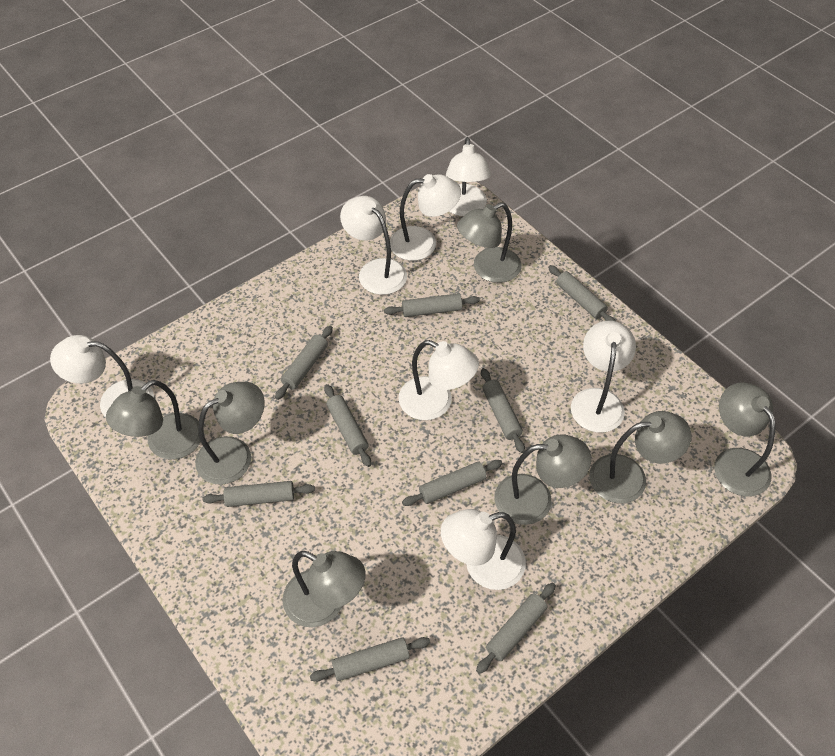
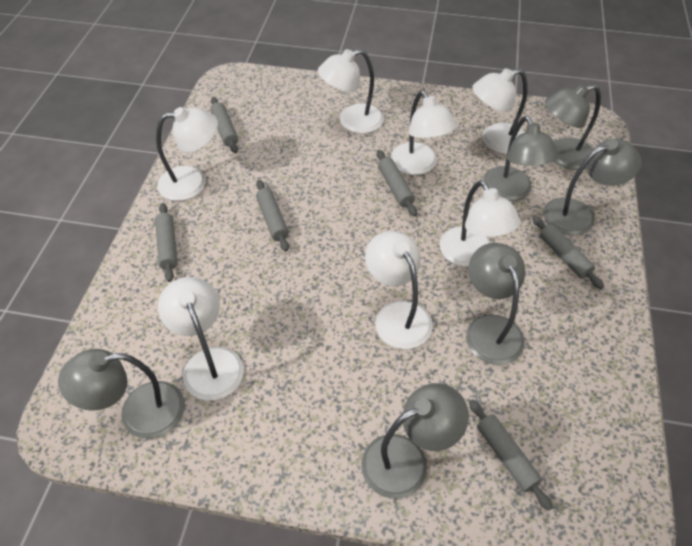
grey lamp: [106,380,201,460] [195,382,265,485] [282,551,366,627] [457,202,521,283] [494,434,591,525] [589,411,692,503] [714,383,776,497] = 7 -> [58,349,185,439] [361,383,469,499] [466,243,525,365] [483,116,559,201] [543,139,642,236] [545,84,601,170] = 6
grey rolling pin: [203,481,315,507] [275,326,333,400] [310,637,430,682] [324,384,371,467] [384,293,480,317] [402,460,502,506] [476,583,556,674] [481,368,525,453] [548,265,615,321] = 9 -> [155,203,178,282] [210,97,238,153] [256,180,289,251] [377,150,417,216] [469,399,553,511] [532,216,604,289] = 6

